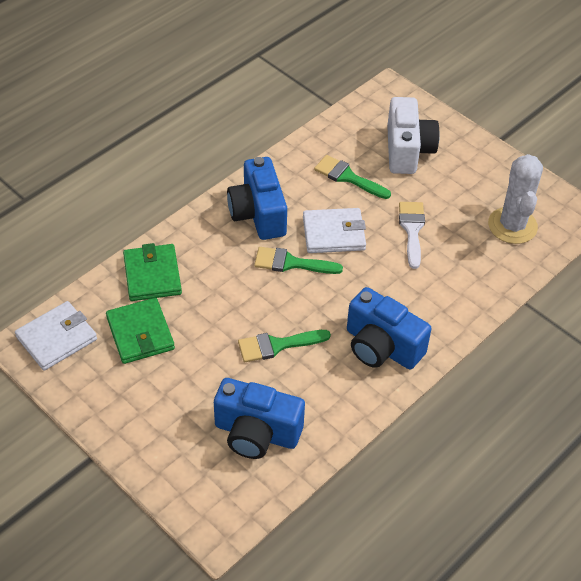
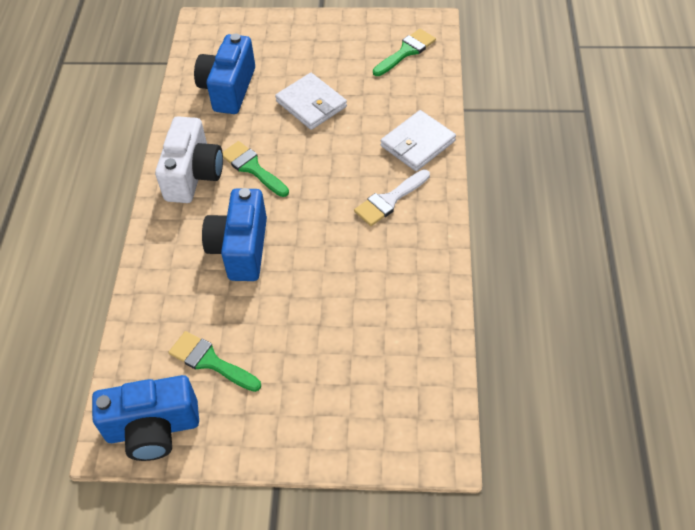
green wallet: [106,298,175,364] [123,243,182,301] = 2 -> none = 0
white cactus: [488,154,543,244] = 1 -> none = 0

